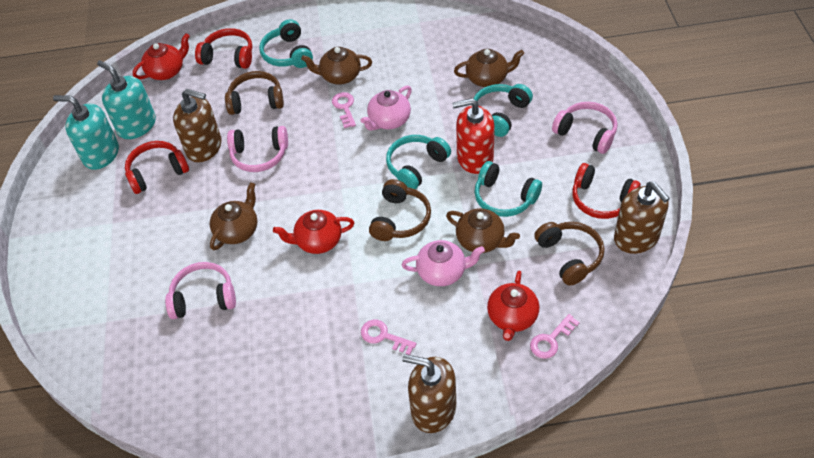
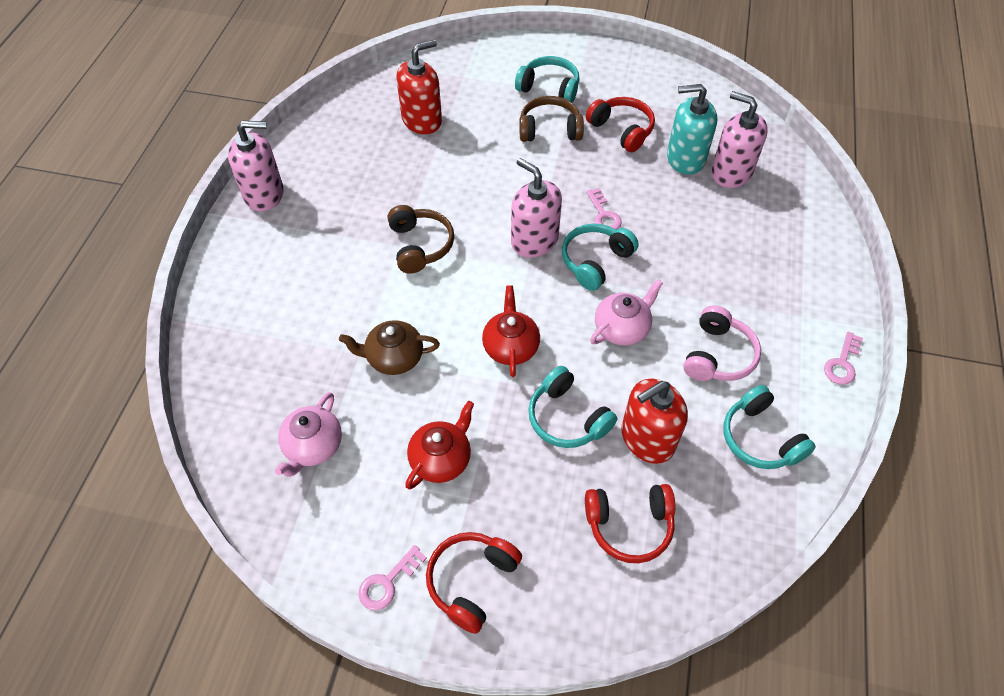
brown headphones: [225,71,284,115] [369,179,431,241] [534,222,604,286] = 3 -> [388,205,454,274] [519,96,584,142] = 2
brown soap dispenser: [173,89,222,162] [402,354,456,433] [614,182,670,254] = 3 -> none = 0
brown teapot: [210,182,257,250] [301,47,372,84] [446,208,520,253] [454,49,524,87] = 4 -> [339,320,440,375] = 1
pink headphones: [165,262,236,319] [227,126,288,172] [552,102,617,154] = 3 -> [683,305,761,381] = 1
pink soap dispenser: none = 0 -> [228,120,284,211] [511,158,562,258] [711,91,768,188] = 3
red soap dispenser: [452,98,495,174] = 1 -> [396,40,442,134] [621,379,688,464] = 2
red teapot: [133,33,190,80] [273,210,354,254] [487,271,539,341] = 3 -> [405,401,474,489] [482,285,540,377] = 2
turquoise soap dispenser: [53,95,119,170] [97,60,156,139] = 2 -> [667,84,717,175] = 1

